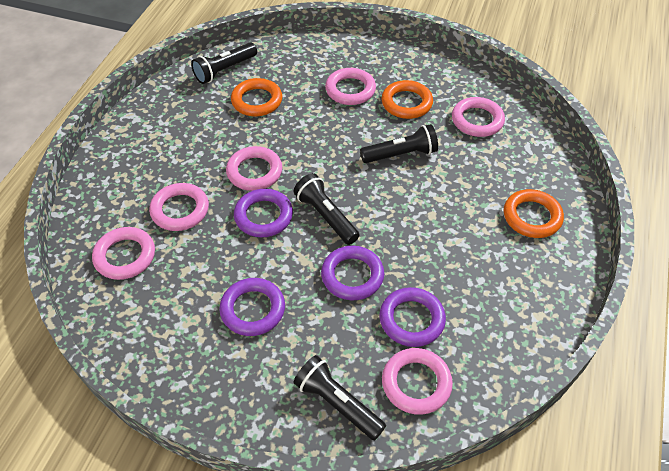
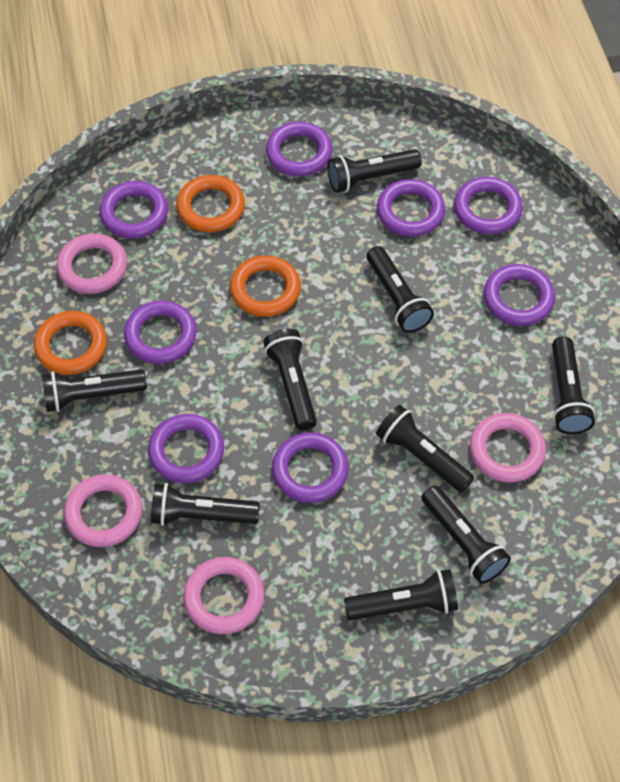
black flashlight: [191,42,257,84] [294,173,360,245] [294,355,386,440] [360,124,438,163] = 4 -> [42,369,147,412] [151,483,260,526] [263,329,317,430] [328,149,422,193] [344,569,458,621] [367,246,434,333] [376,405,474,492] [421,486,511,584] [552,336,595,434] = 9
pink ring: [92,227,155,280] [149,183,209,231] [226,146,282,191] [325,68,376,105] [382,348,453,415] [452,97,505,137] = 6 -> [57,233,127,294] [64,474,142,547] [184,557,264,634] [470,413,546,482] = 4
purple ring: [219,278,285,336] [234,189,293,237] [321,246,384,300] [379,287,446,347] = 4 -> [100,181,168,239] [124,300,197,364] [148,414,224,483] [266,122,332,176] [272,432,349,503] [377,179,445,237] [454,177,523,234] [484,264,555,326] = 8

